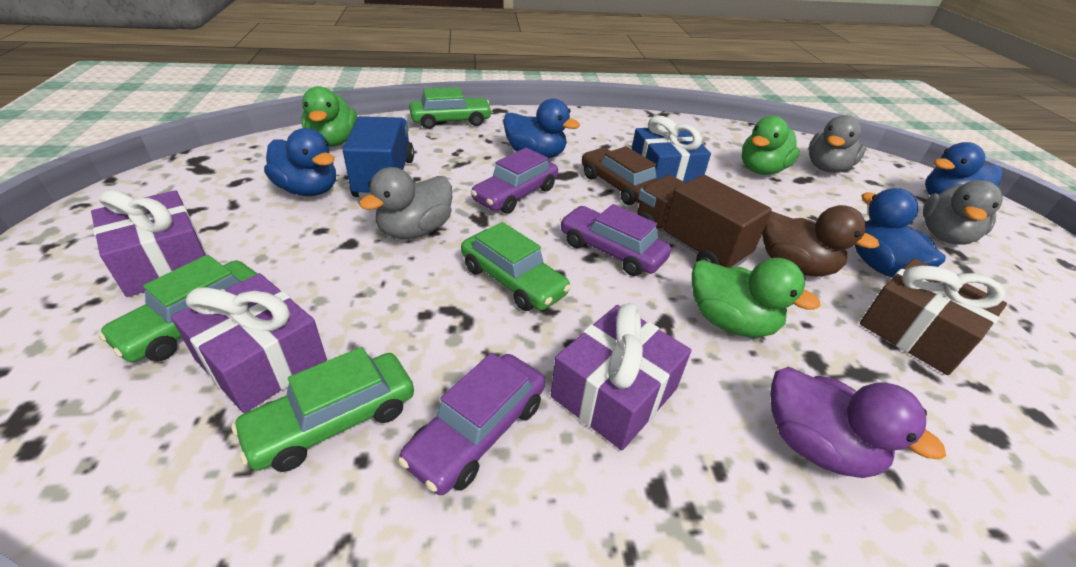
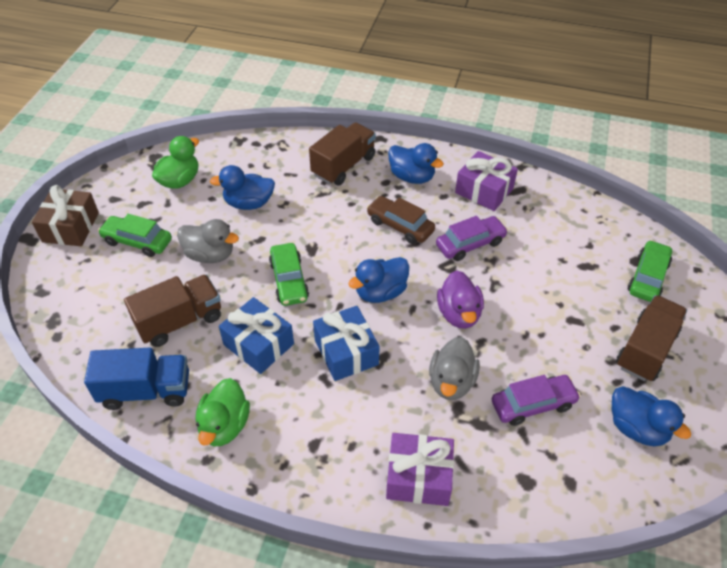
blue gift: [632,116,711,183] = 1 -> [219,297,294,374] [313,306,380,381] = 2
brown duck: [762,205,880,277] = 1 -> none = 0
brown truck: [638,175,772,268] = 1 -> [124,275,221,347] [309,122,376,185] [616,295,687,381] = 3
green car: [98,255,258,362] [231,347,414,472] [409,87,492,129] [461,222,571,311] = 4 -> [98,214,172,257] [269,243,309,306] [628,240,672,302] = 3
green duck: [301,86,357,147] [692,258,820,337] [742,116,800,175] = 3 -> [152,136,199,189] [195,378,250,446] = 2
grey duck: [359,167,452,239] [809,115,866,173] [923,180,1003,245] = 3 -> [177,219,239,263] [429,337,480,400] = 2
purple car: [398,353,546,495] [471,148,558,214] [560,204,671,276] = 3 -> [436,216,508,261] [492,375,581,426] = 2
purple gift: [91,189,206,297] [171,273,327,413] [551,303,691,450] = 3 -> [386,433,454,506] [455,151,518,211] = 2

